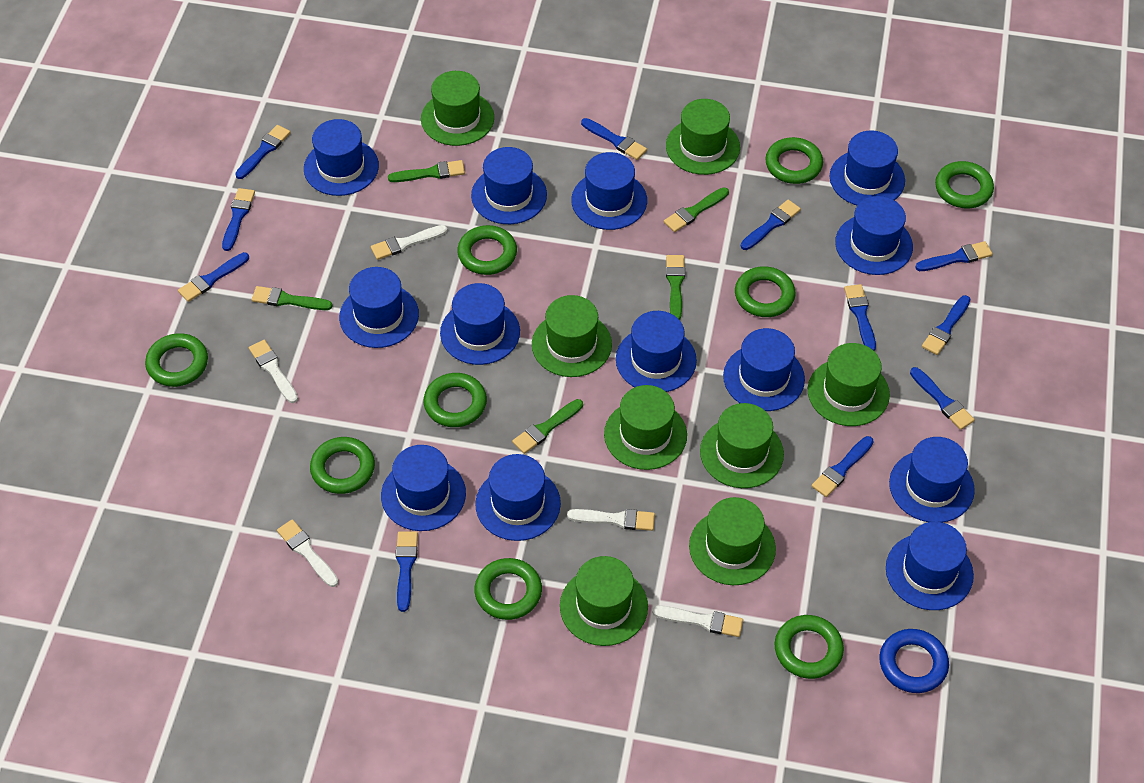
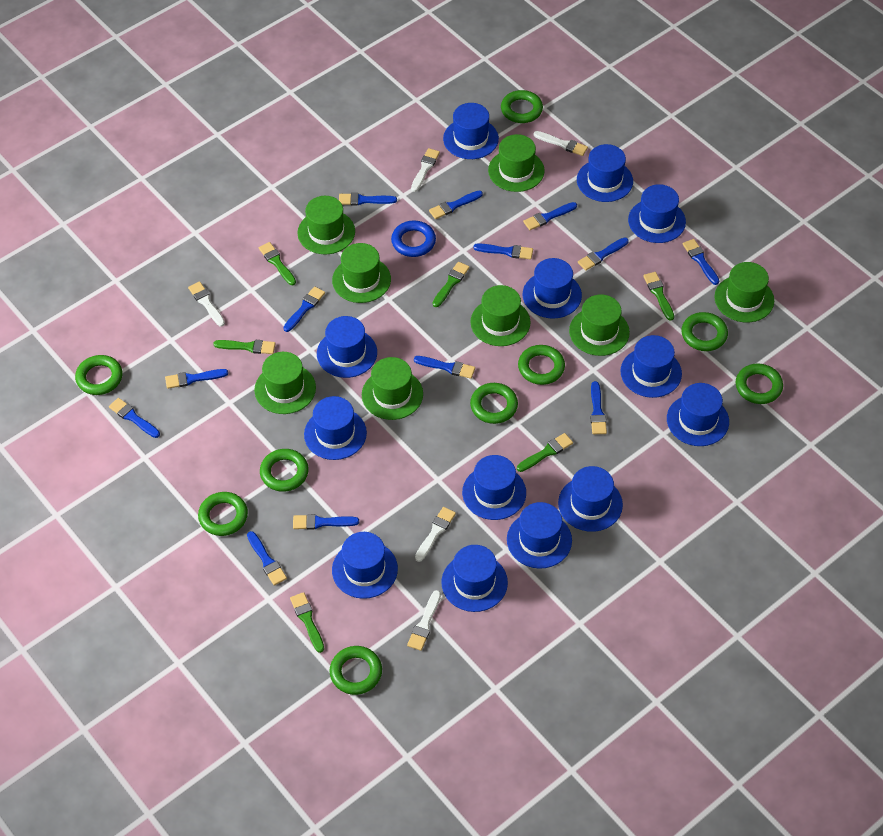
blue brush: [178,252,249,302] [222,188,255,251] [235,125,290,179] [395,531,418,612] [581,118,647,160] [741,200,801,250] [812,436,874,497] [844,284,876,351] [910,367,975,430] [915,241,993,271] [922,295,971,355] = 11 -> [109,398,160,438] [165,369,228,389] [247,531,287,585] [283,286,325,332] [293,514,359,530] [339,193,397,205] [414,356,475,379] [429,191,483,219] [473,243,533,260] [523,202,577,230] [578,237,629,271] [590,381,607,434] [683,239,719,285] = 13
green brush: [252,286,332,310] [388,160,465,182] [512,399,583,454] [664,187,729,232] [666,255,685,320] = 5 -> [213,340,275,354] [259,242,296,285] [290,592,324,653] [433,262,470,307] [517,433,573,472] [643,272,674,321] = 6

